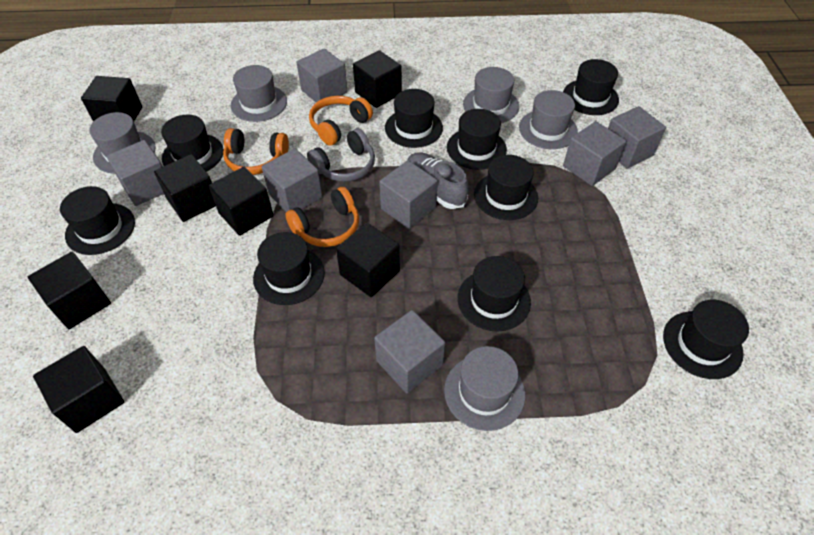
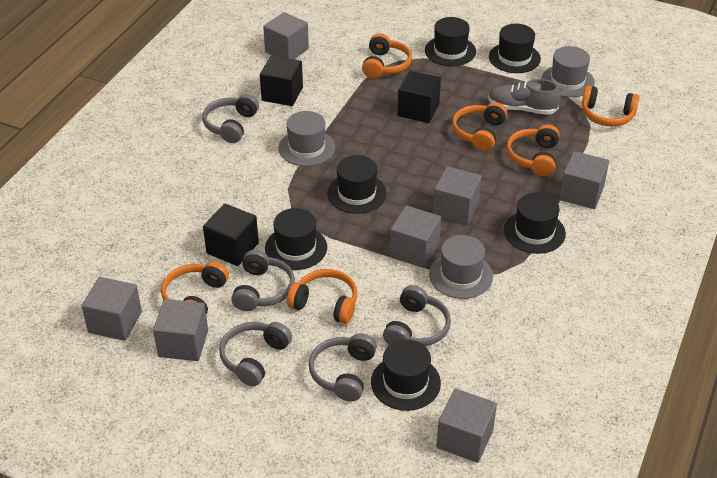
black cube: [28,252,111,329] [33,346,124,433] [81,76,142,122] [154,154,216,222] [209,167,274,236] [336,223,400,297] [353,50,402,108] = 7 -> [203,204,259,266] [260,56,303,106] [398,71,441,123] = 3
black hat: [60,186,135,255] [161,115,224,172] [253,232,325,305] [385,89,443,148] [447,109,507,170] [458,256,531,331] [474,155,538,220] [563,59,619,115] [663,300,749,379] = 9 -> [265,208,327,270] [327,155,387,214] [371,339,441,411] [425,17,476,66] [489,24,541,73] [504,193,566,254] = 6
grey hat: [89,112,156,174] [231,65,287,122] [444,346,525,431] [463,67,519,123] [519,90,578,149] = 5 -> [279,111,335,166] [429,235,493,299] [541,46,595,97] = 3
grey headphones: [307,128,375,182] = 1 -> [202,94,259,143] [219,322,292,386] [231,249,295,311] [309,333,377,402] [383,285,451,346] = 5
orange headphones: [223,128,289,175] [285,187,359,247] [309,96,373,146] = 3 -> [161,261,229,314] [287,269,357,324] [362,33,412,79] [452,102,507,151] [506,124,560,176] [582,85,640,126] = 6

